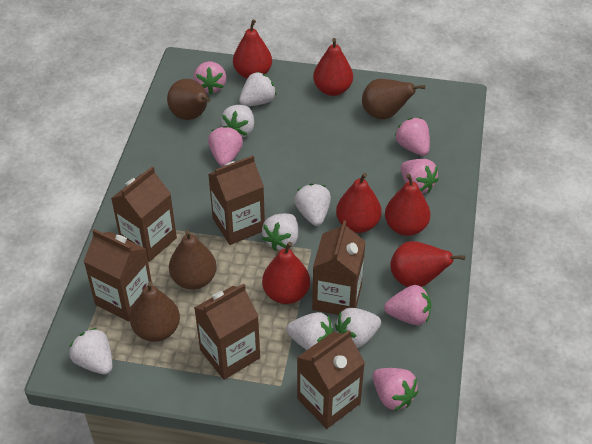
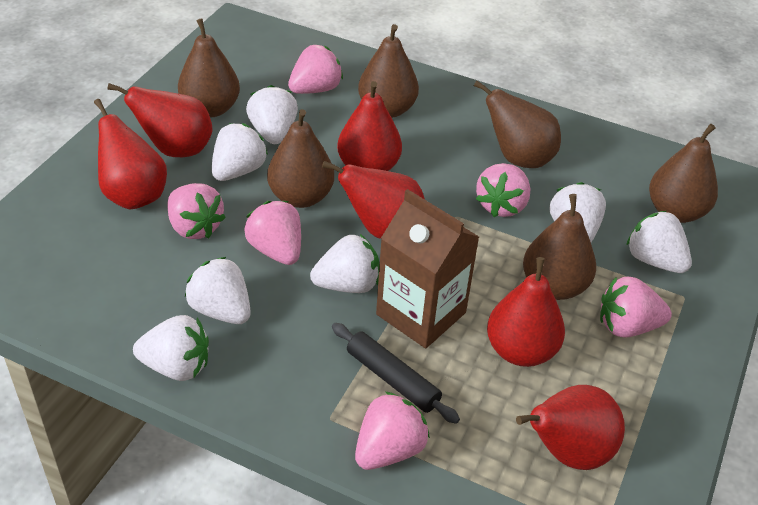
black rolling pin: none = 0 -> [332,323,460,424] = 1
brown carton: [83,229,152,322] [111,166,177,262] [194,284,260,380] [208,155,265,245] [297,330,365,429] [312,220,366,315] = 6 -> [376,189,479,348] = 1
brown pear: [130,282,180,342] [167,79,211,120] [169,230,217,290] [362,79,425,120] = 4 -> [178,18,240,118] [267,109,334,208] [358,24,419,118] [474,80,561,168] [523,194,596,300] [649,124,718,223] = 6

